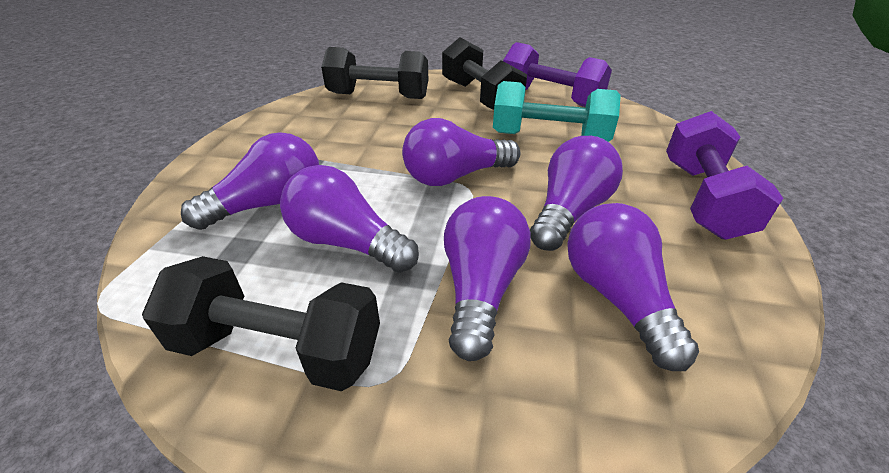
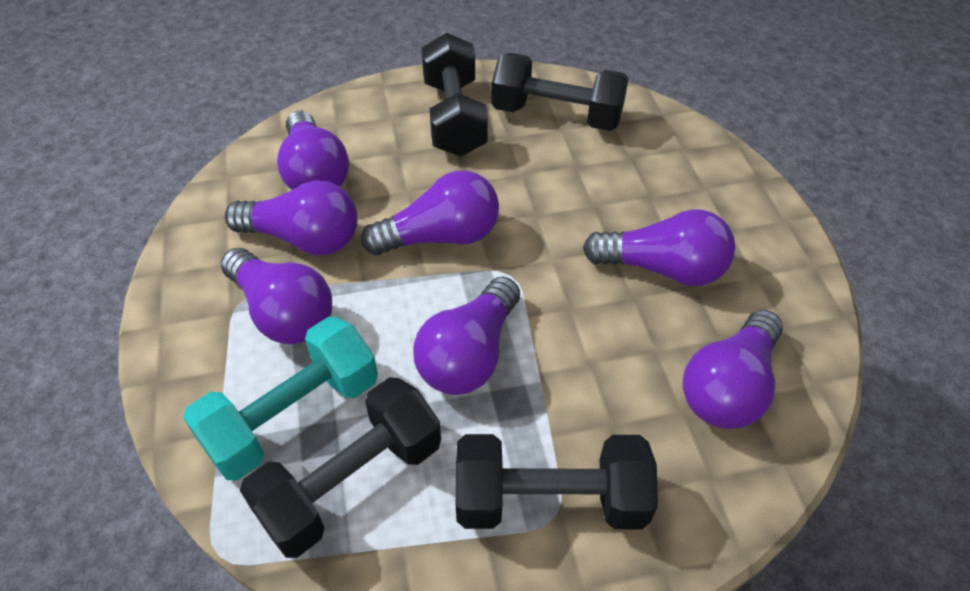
black dumbbell: [142,256,380,391] [321,47,428,99] [442,37,527,110] = 3 -> [240,377,441,558] [421,33,488,156] [456,434,658,529] [491,53,629,131] = 4
purple dumbbell: [503,42,612,107] [666,111,783,239] = 2 -> none = 0
purple light bulb: [181,132,319,230] [280,165,419,273] [402,118,520,186] [444,196,531,361] [530,136,623,251] [567,203,699,371] = 6 -> [221,248,332,344] [225,180,358,255] [277,111,349,190] [361,170,499,255] [413,277,520,395] [583,209,735,286] [683,310,783,429] = 7

